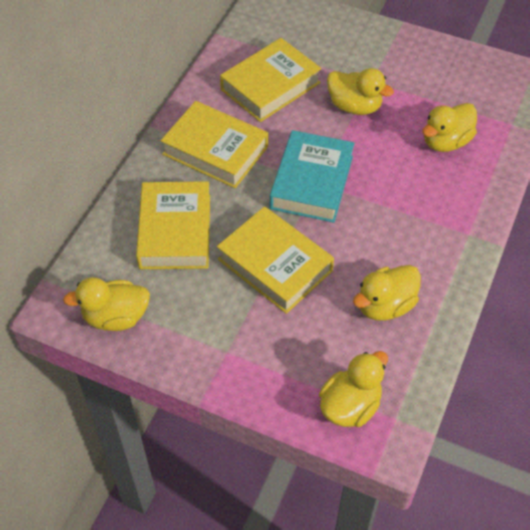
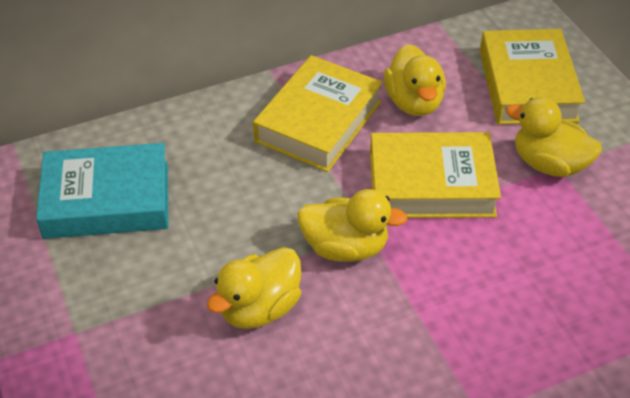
yellow book: [136,181,210,269] [161,101,268,188] [217,206,334,314] [220,38,322,122] = 4 -> [253,55,383,172] [370,132,501,218] [480,29,585,125] = 3
yellow duck: [63,277,150,331] [319,351,388,427] [327,68,394,115] [353,265,421,321] [422,103,477,152] = 5 -> [207,247,301,329] [297,189,407,262] [384,44,446,116] [506,97,602,177] = 4

